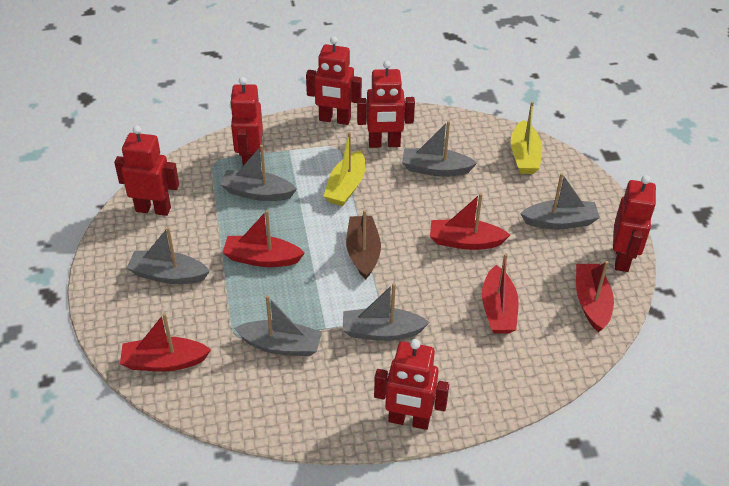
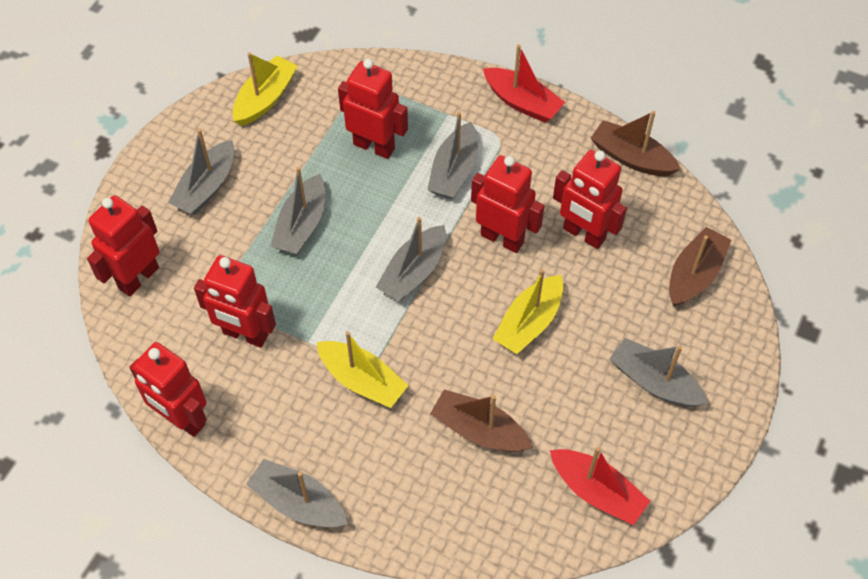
brown boat: [346,210,381,279] = 1 -> [430,389,533,452] [591,111,680,176] [669,227,731,307] = 3
red boat: [120,313,211,371] [222,210,305,267] [430,193,510,250] [482,253,519,334] [576,261,614,332] = 5 -> [483,45,565,123] [550,447,650,525] = 2
yellow boat: [324,132,365,206] [511,101,542,174] = 2 -> [232,52,298,126] [316,331,409,408] [493,269,563,354] = 3

